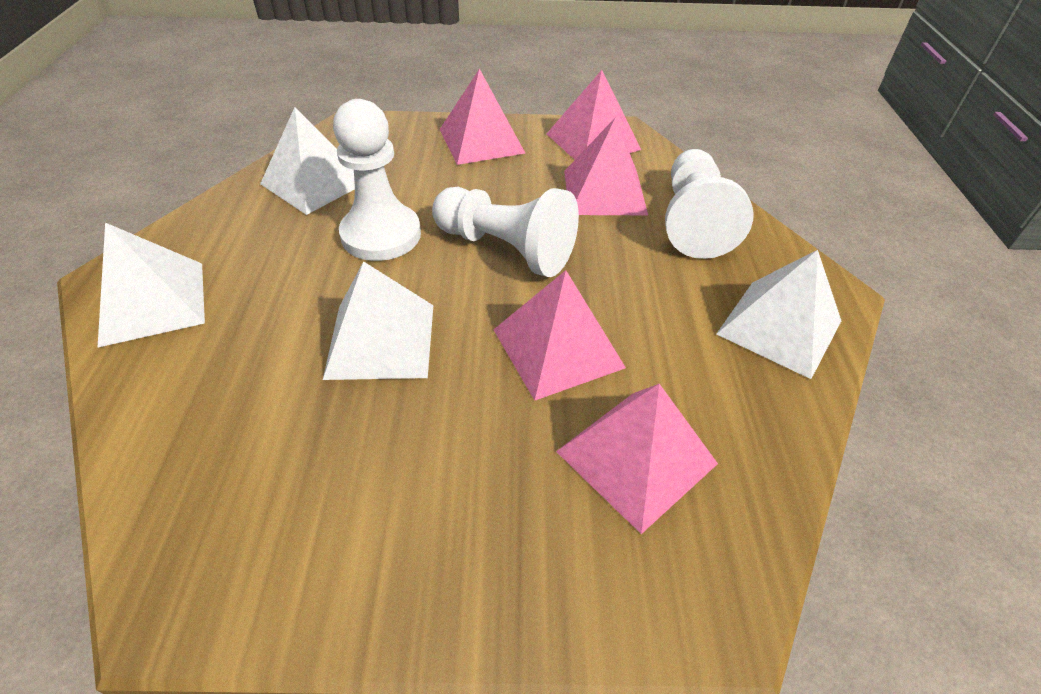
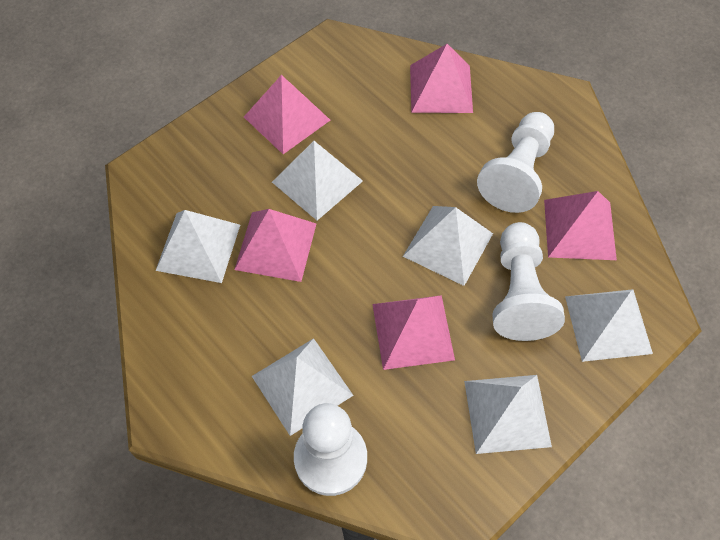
white pyramid: [97,223,205,348] [260,107,355,215] [323,261,433,380] [717,250,841,379] = 4 -> [156,210,240,283] [252,338,353,436] [272,141,363,220] [403,206,493,286] [464,375,552,454] [565,289,653,362] = 6

